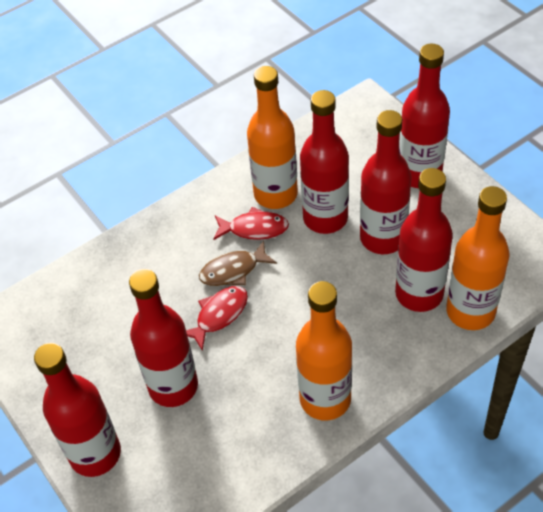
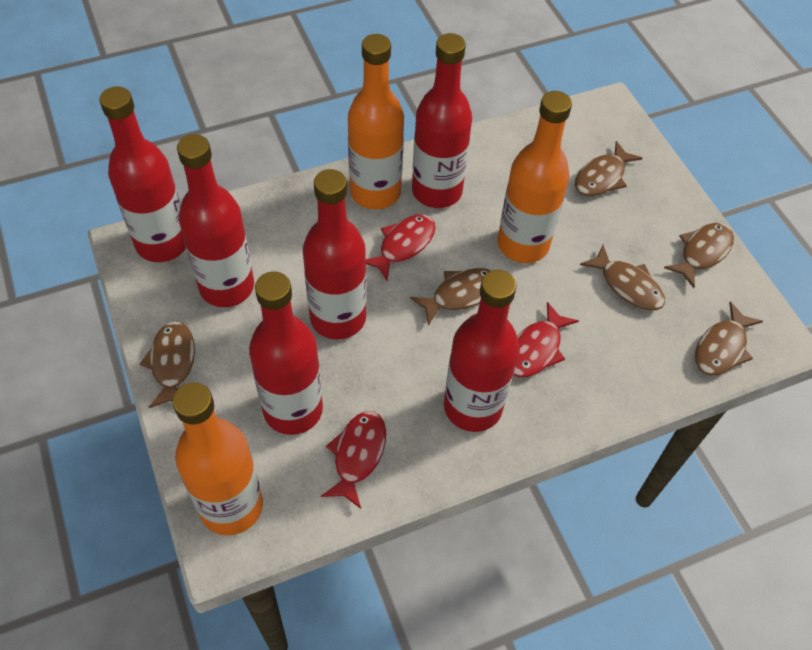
brown fish: [199,241,277,286] = 1 -> [140,321,195,408] [410,268,492,326] [575,141,643,196] [580,245,665,310] [664,223,734,288] [695,302,763,375] = 6
red fish: [186,286,248,351] [213,207,289,240] = 2 -> [321,411,386,509] [366,215,436,281] [514,302,579,377] = 3

